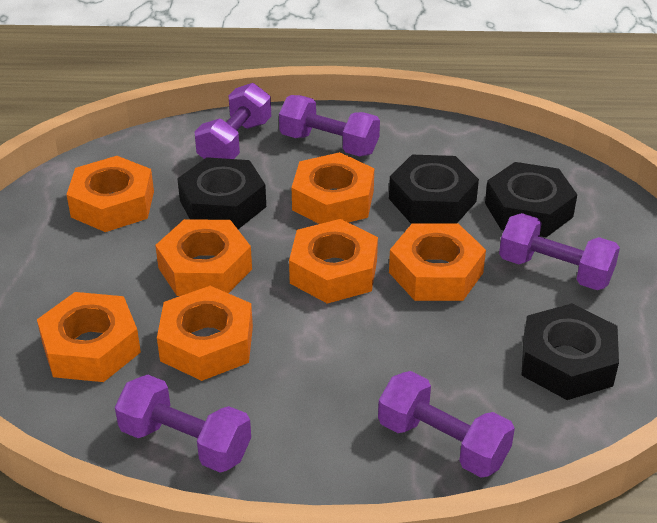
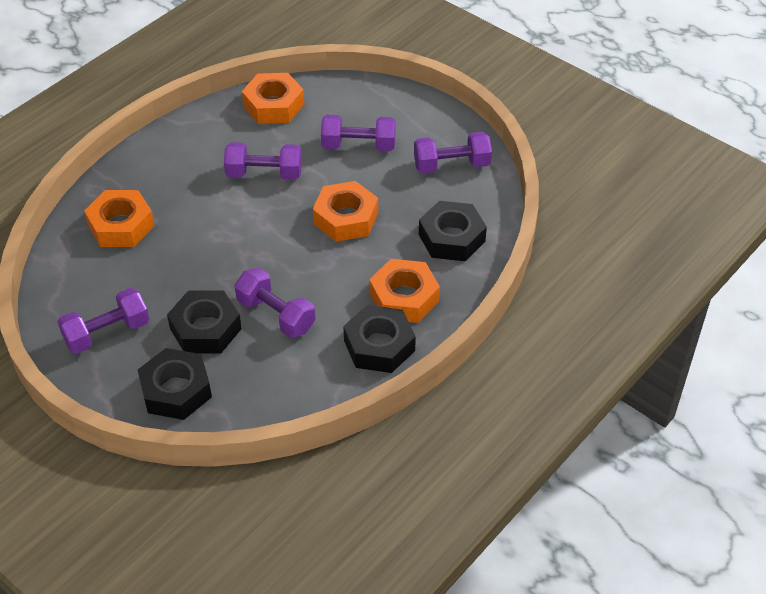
orange nut: [37,292,141,382] [67,156,154,232] [155,219,252,296] [157,286,253,381] [289,219,378,304] [292,152,374,224] [389,223,486,301] = 7 -> [84,190,154,247] [242,73,304,124] [313,181,378,242] [369,259,440,323] = 4

